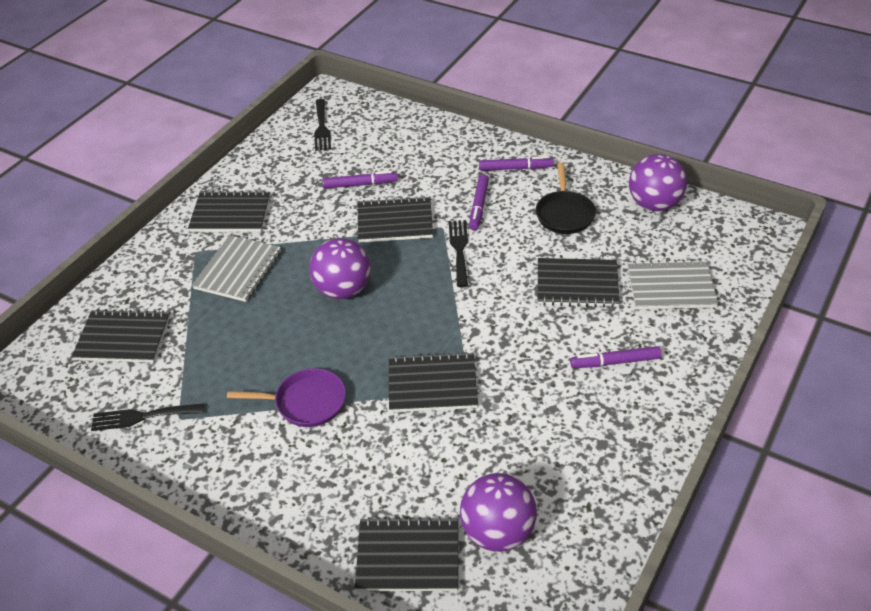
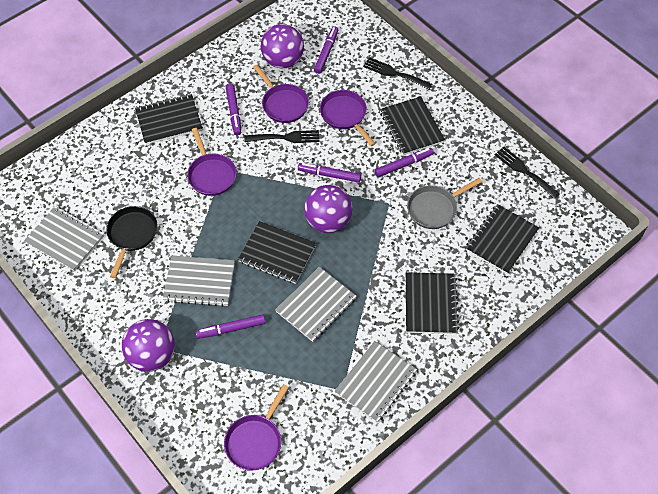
black notebook: [71,309,170,363] [188,190,270,232] [355,517,458,591] [358,196,433,243] [389,352,478,412] [538,258,620,308] = 6 -> [135,94,203,144] [238,221,316,284] [380,96,445,155] [406,272,459,334] [466,204,539,274] = 5
grey notebook: [192,235,281,302] [627,259,718,309] = 2 -> [24,206,104,271] [163,255,235,307] [276,267,357,342] [334,341,417,423] = 4
grey pan: none = 0 -> [407,178,482,229] = 1
purple marker: [322,171,398,189] [469,174,489,230] [479,156,554,171] [570,346,662,368] = 4 -> [195,314,266,339] [226,83,241,135] [298,163,361,182] [314,26,338,74] [374,148,434,177] = 5
purple pan: [227,368,346,427] = 1 -> [187,128,236,196] [224,384,289,471] [253,65,309,123] [320,90,376,146] = 4

